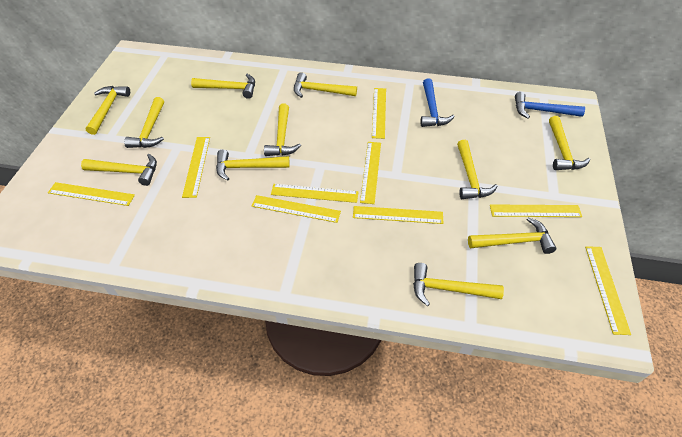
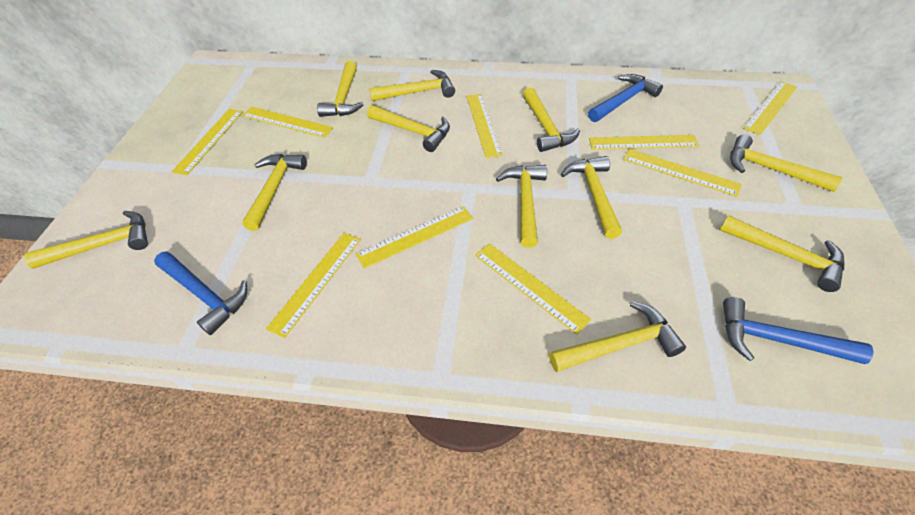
blue hammer: [420,78,455,127] [515,92,585,119] = 2 -> [154,251,247,335] [588,74,663,122] [723,297,874,364] = 3

